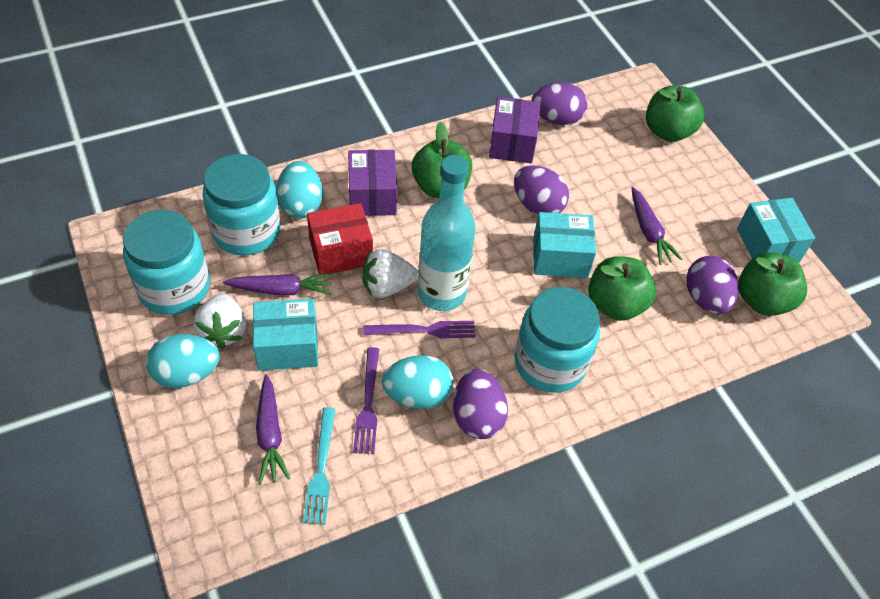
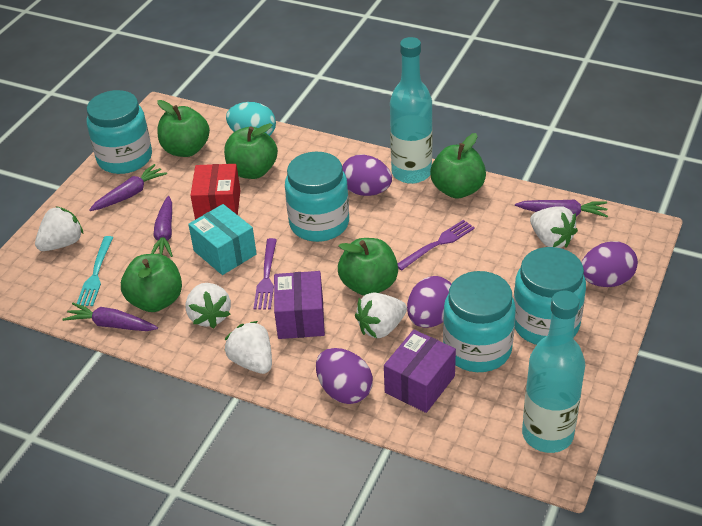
green apple: [412,122,472,198] [588,256,656,321] [646,86,704,142] [738,252,807,316] = 4 -> [121,254,182,312] [157,100,210,157] [224,123,278,179] [338,238,398,296] [430,133,486,199] = 5
purple carrot: [223,273,332,295] [256,375,290,484] [632,187,683,265] = 3 -> [62,303,158,331] [89,164,167,211] [151,196,173,257] [515,200,608,217] = 4
turquoise bottle: [418,155,476,311] = 1 -> [390,37,433,184] [522,291,585,453] = 2
turquoise box: [253,299,318,371] [533,212,596,278] [737,198,815,263] = 3 -> [188,204,257,275] = 1
turquoise egg: [146,334,220,388] [276,161,323,219] [382,355,453,409] = 3 -> [226,102,276,136] = 1
turquoise jar: [123,210,210,315] [202,154,281,256] [515,287,600,393] = 3 -> [87,90,152,174] [285,152,349,242] [443,271,516,372] [513,247,586,345] = 4
white strawberry: [194,293,246,349] [362,249,418,298] = 2 -> [35,206,83,251] [185,283,231,328] [224,321,272,374] [355,293,407,338] [530,206,578,248] = 5

